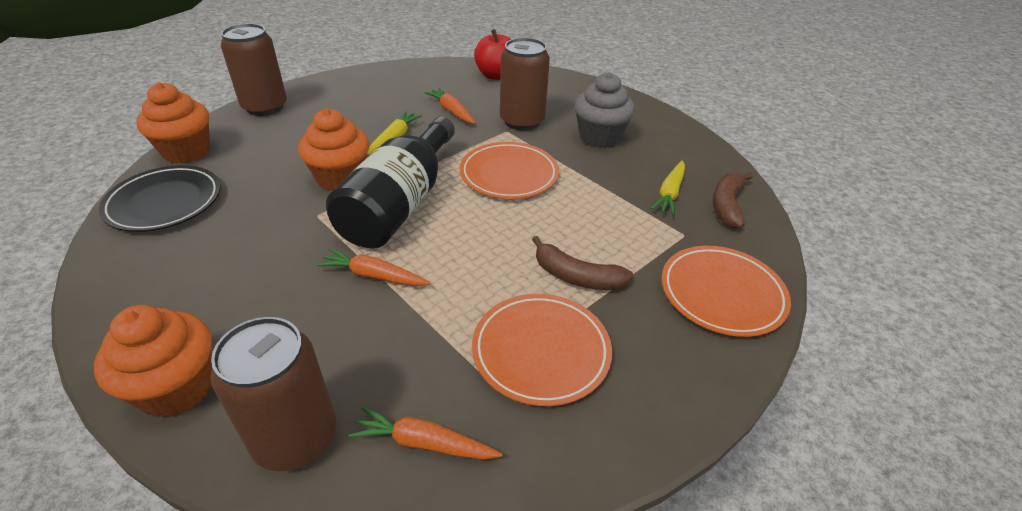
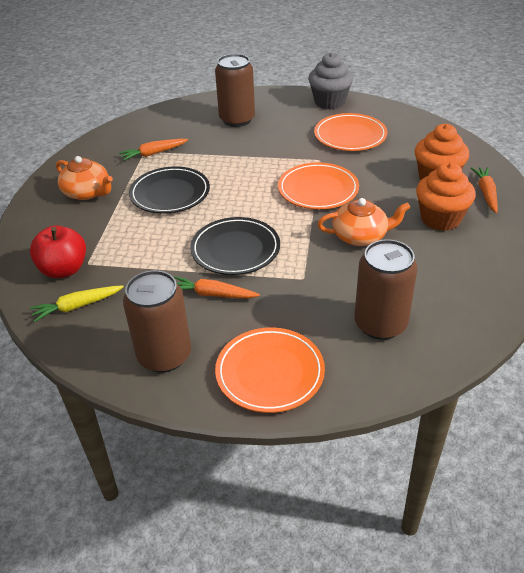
black bottle: [326,117,455,248] = 1 -> none = 0
black plate: [99,165,221,232] = 1 -> [129,166,210,214] [190,217,280,275] = 2
brown banana: [532,236,633,290] [713,172,753,228] = 2 -> none = 0
orange cupcake: [94,305,212,418] [136,82,210,164] [298,108,369,191] = 3 -> [415,124,469,180] [416,162,476,231] = 2
orange teapot: none = 0 -> [56,156,113,200] [317,198,411,246] = 2
yellow carrot: [367,111,422,155] [651,161,685,215] = 2 -> [30,285,124,322] = 1

